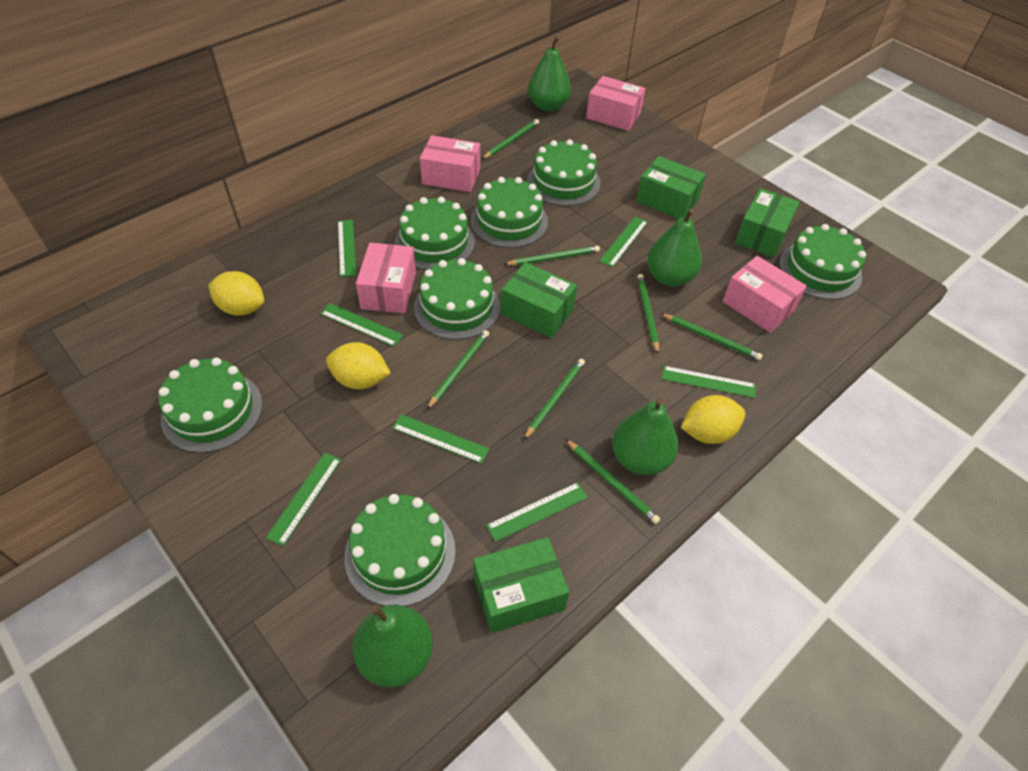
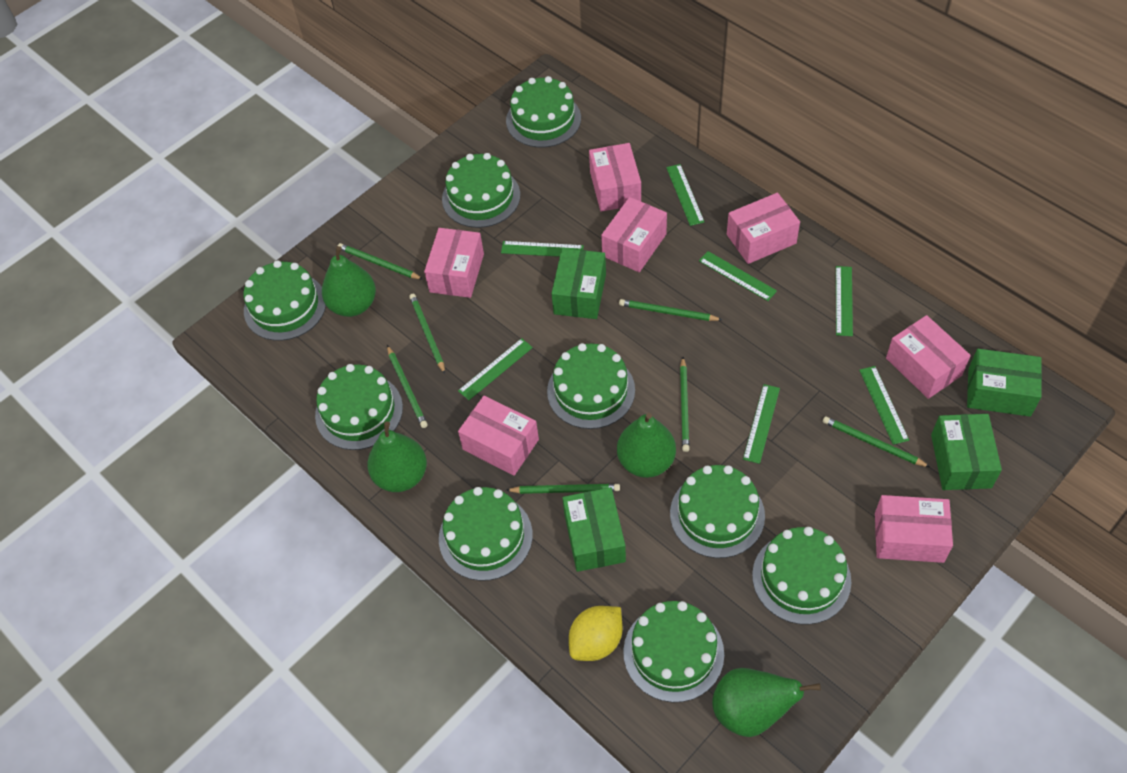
green cake: [159,357,263,453] [344,494,456,606] [395,197,475,270] [414,258,500,340] [471,177,548,248] [527,139,601,206] [779,224,866,300] = 7 -> [244,260,326,341] [315,364,403,450] [439,487,533,581] [442,153,520,228] [506,76,581,148] [547,343,635,429] [623,601,724,702] [670,465,765,558] [752,527,851,625] = 9
pink box: [356,243,416,313] [420,135,480,192] [586,76,646,131] [723,256,807,333] = 4 -> [424,228,484,298] [458,396,539,476] [589,143,641,212] [601,197,667,272] [727,193,800,264] [875,495,953,563] [886,315,971,399] = 7
yellow lemon: [208,271,264,316] [326,342,391,389] [681,395,745,444] = 3 -> [569,606,623,661] = 1

